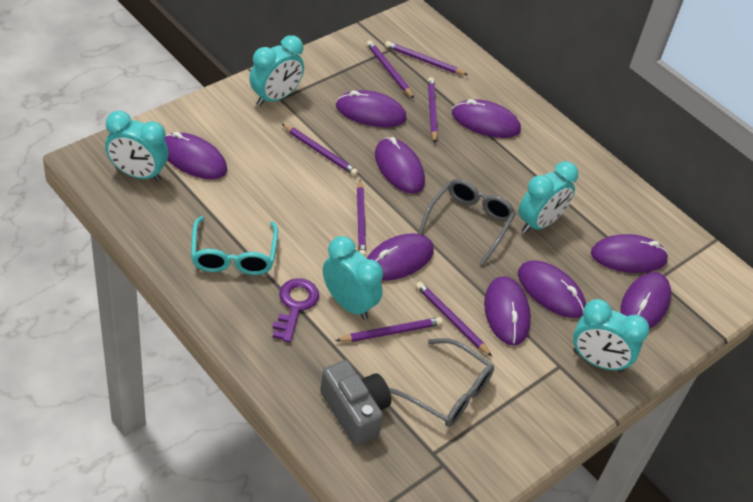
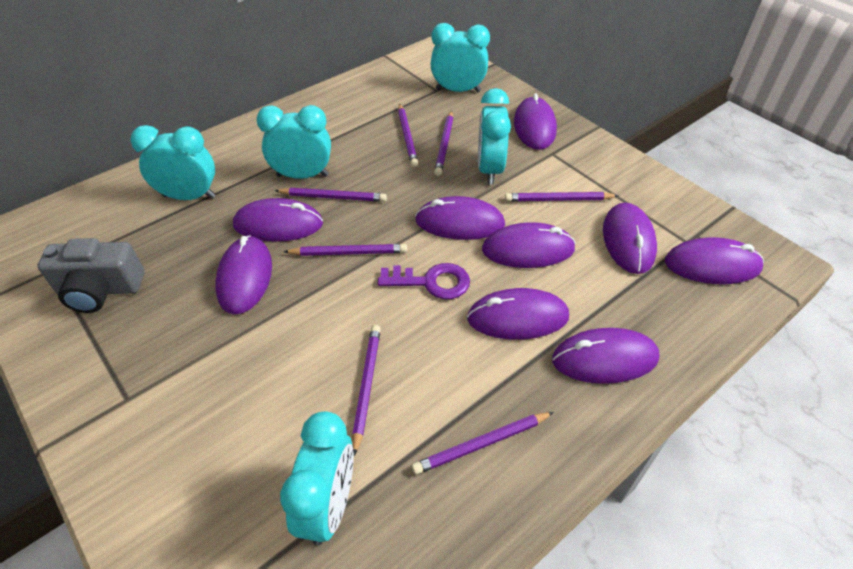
grey glasses: [388,338,494,427] [418,179,516,265] = 2 -> none = 0
turquoise glasses: [191,216,278,275] = 1 -> none = 0

